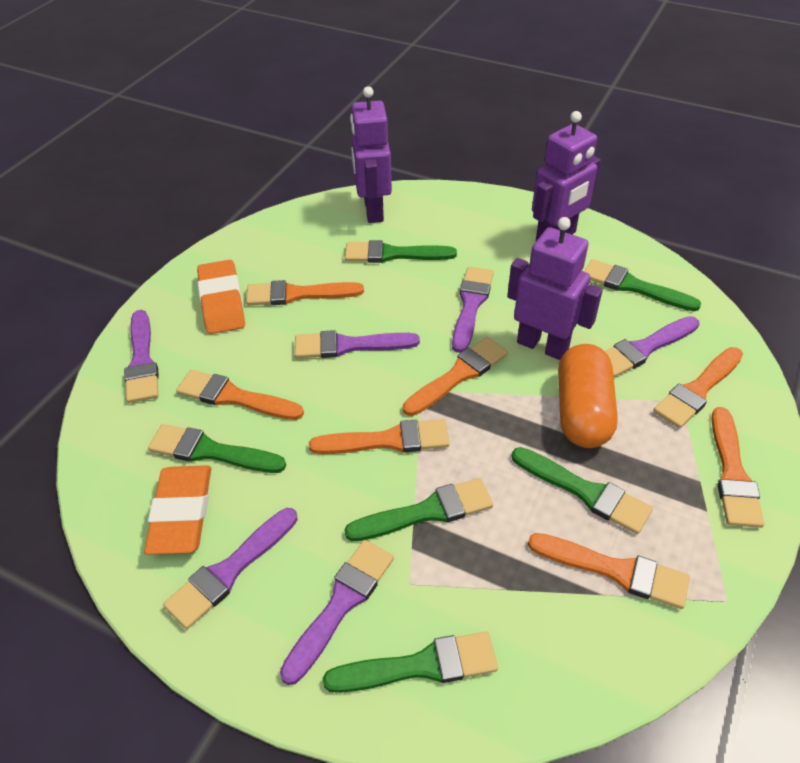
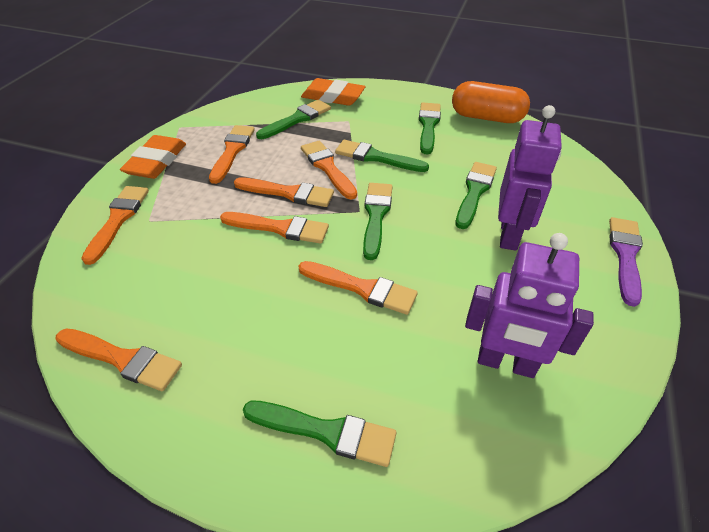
purple brush: [124,310,159,403] [163,508,298,629] [280,540,394,685] [295,330,420,358] [452,267,494,353] [604,316,699,377] = 6 -> [609,217,643,307] = 1
purple robot: [350,86,392,223] [507,217,603,360] [532,111,601,241] = 3 -> [465,233,594,378] [498,105,562,251] = 2

